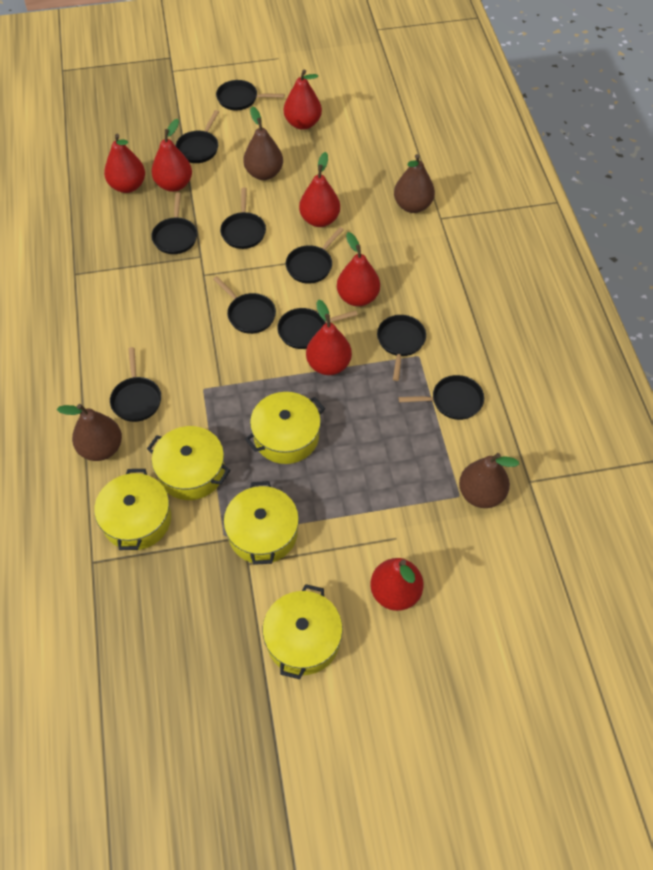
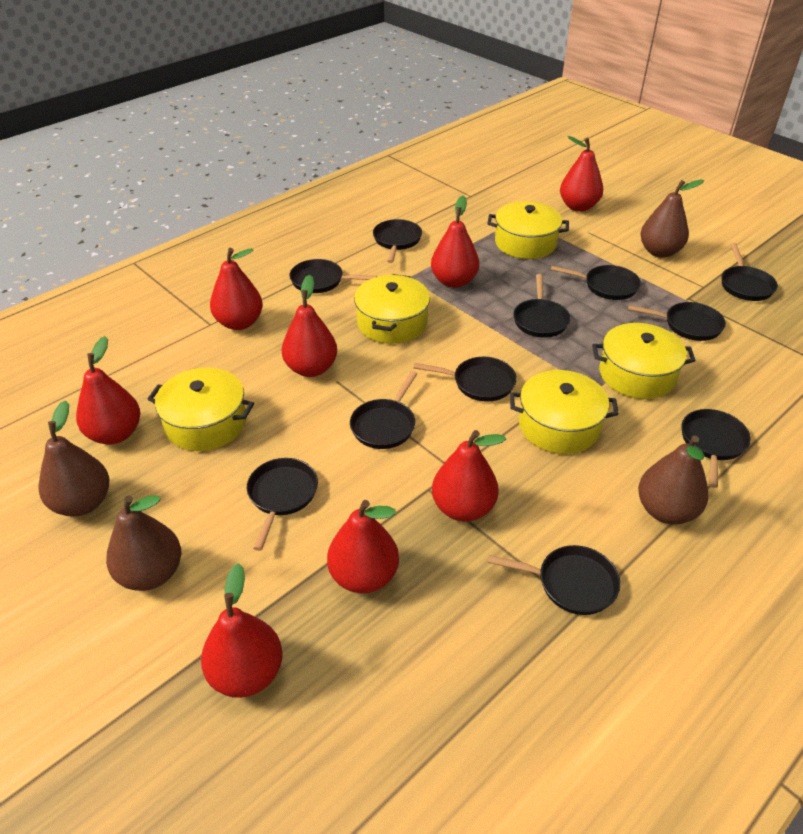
black pan: [110,347,161,422] [151,193,197,254] [176,110,219,163] [213,276,276,334] [216,80,285,110] [220,187,266,249] [277,308,358,349] [286,227,344,284] [377,315,426,381] [399,375,484,420] = 10 -> [247,458,318,551] [289,259,377,293] [350,371,418,449] [373,219,422,263] [414,357,517,402] [488,545,621,615] [513,274,570,338] [551,265,641,300] [628,302,726,341] [682,409,751,488] [722,243,778,301] = 11
red pear: [104,134,145,193] [151,119,192,192] [284,70,322,130] [299,152,340,227] [306,299,352,375] [337,232,380,306] [370,558,423,611] = 7 -> [76,336,140,445] [201,563,283,698] [210,248,263,330] [282,275,337,377] [327,500,399,593] [431,195,479,288] [432,430,506,522] [560,136,603,212] = 8

